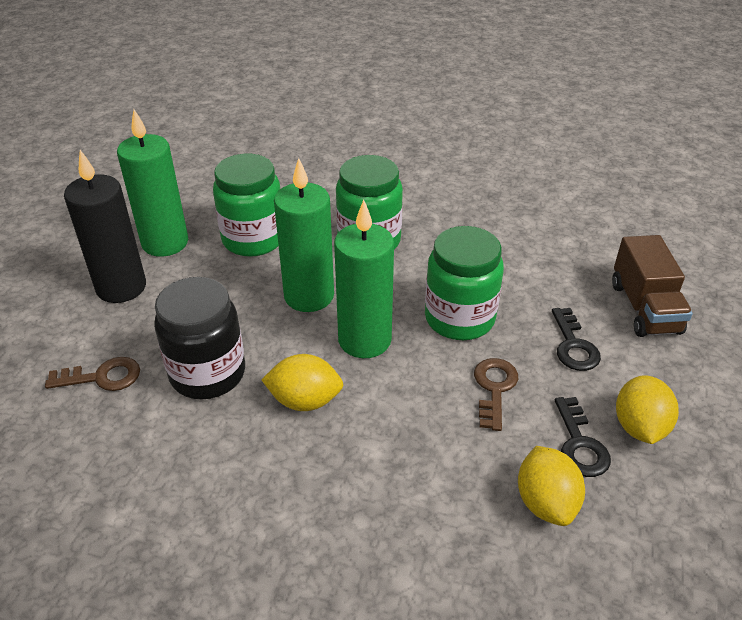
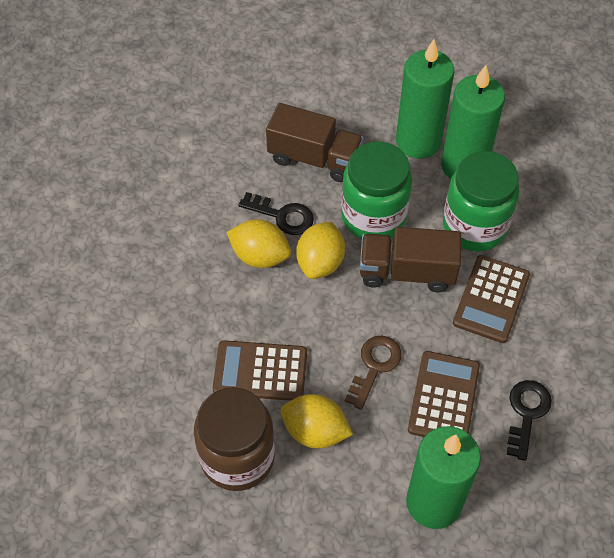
black candle: [64,150,146,303] = 1 -> none = 0
black jar: [154,277,245,399] = 1 -> none = 0
brown calculator: none = 0 -> [213,340,307,401] [408,351,480,437] [453,255,530,343] = 3
brown jar: none = 0 -> [194,387,275,491] = 1
brown key: [45,357,140,391] [474,358,518,431] = 2 -> [345,336,402,410] = 1
brown truck: [612,235,693,337] = 1 -> [266,103,363,182] [360,227,461,292] = 2
green jar: [213,154,280,257] [336,155,403,250] [425,226,504,340] = 3 -> [341,141,412,239] [443,151,519,251] = 2

